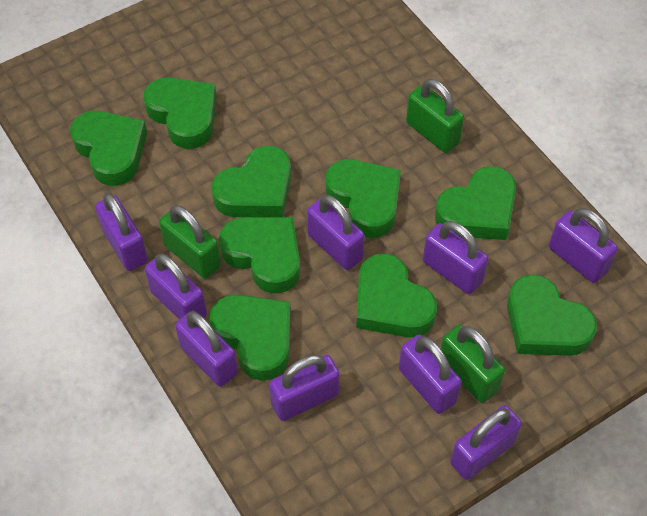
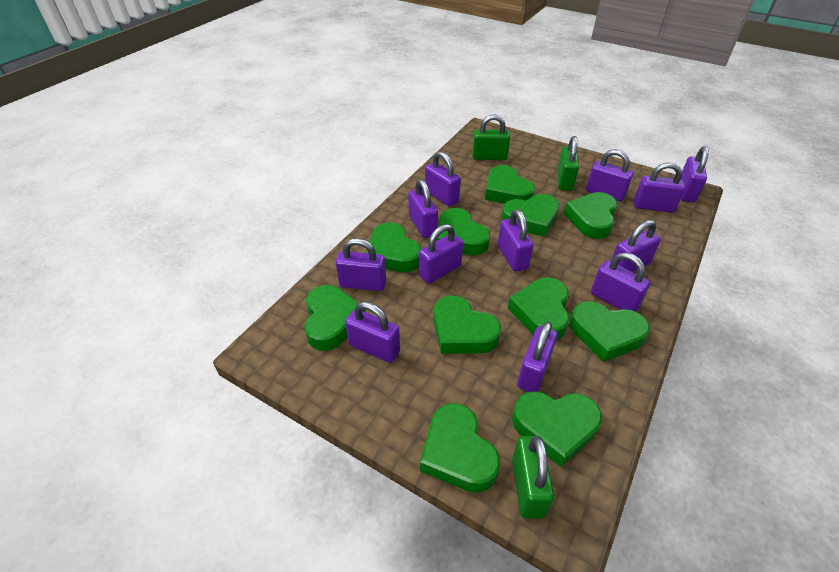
green heart: [70,111,147,186] [144,77,217,149] [210,295,291,381] [211,145,291,217] [219,217,300,294] [326,159,401,238] [356,253,437,338] [435,166,516,240] [507,274,597,356] = 9 -> [304,285,366,351] [366,222,422,272] [420,403,500,493] [433,296,501,354] [436,208,490,255] [485,165,535,204] [501,194,560,237] [508,278,570,340] [512,391,602,467] [564,192,617,239] [570,301,650,362] = 11
purple padlock: [95,193,148,271] [145,253,207,319] [175,311,238,387] [269,355,340,421] [307,195,365,270] [399,335,462,414] [423,221,489,294] [450,405,522,480] [549,208,618,283] = 9 -> [336,238,386,291] [345,301,400,363] [408,179,438,238] [419,224,463,284] [425,151,461,206] [498,209,533,272] [517,321,557,392] [586,149,634,202] [591,252,650,312] [612,220,661,272] [634,162,685,213] [680,146,709,202] = 12

